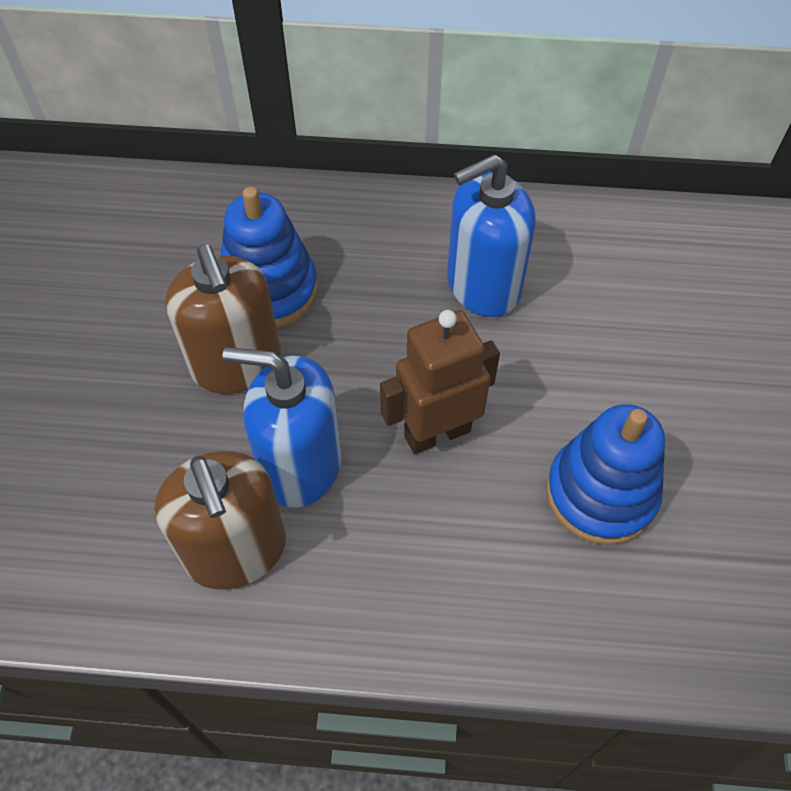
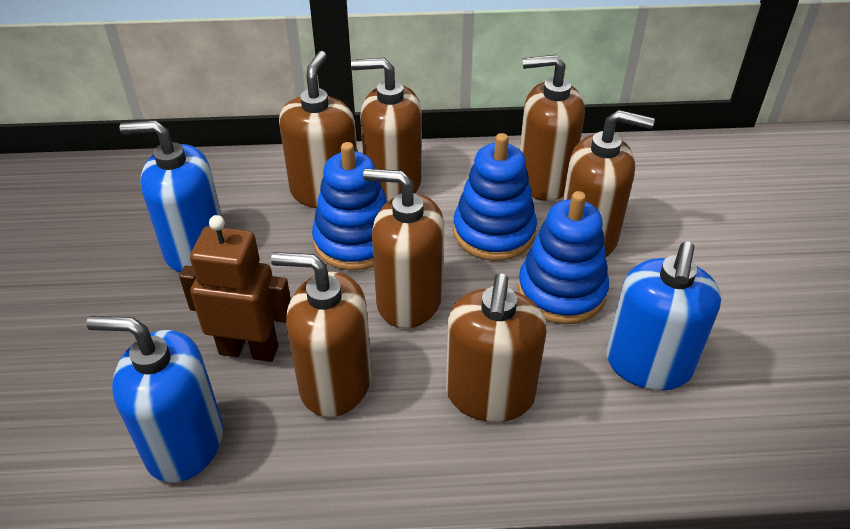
blue soap dispenser: [222,347,341,508] [447,154,536,317] = 2 -> [86,316,223,483] [120,120,225,272] [606,242,721,390] = 3
blue stacking toy: [221,187,318,328] [546,404,665,545] = 2 -> [312,142,387,270] [453,133,537,261] [518,191,609,324] = 3
brown soap dispenser: [154,451,286,589] [165,244,281,394] = 2 -> [271,252,372,417] [279,51,357,208] [351,58,422,202] [363,169,444,328] [446,273,547,422] [520,55,585,201] [563,110,655,257] = 7

